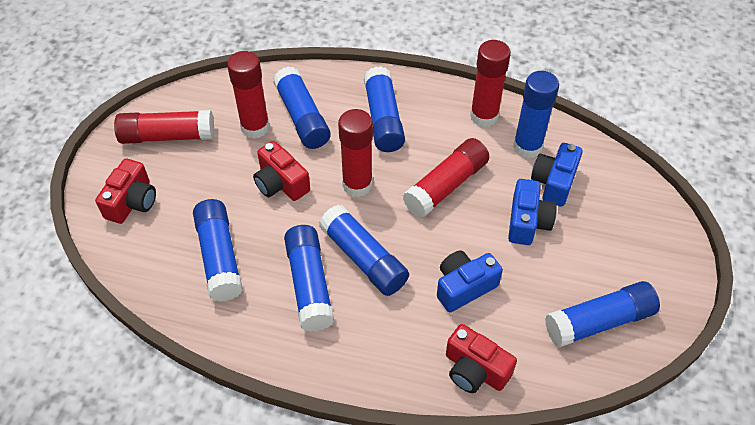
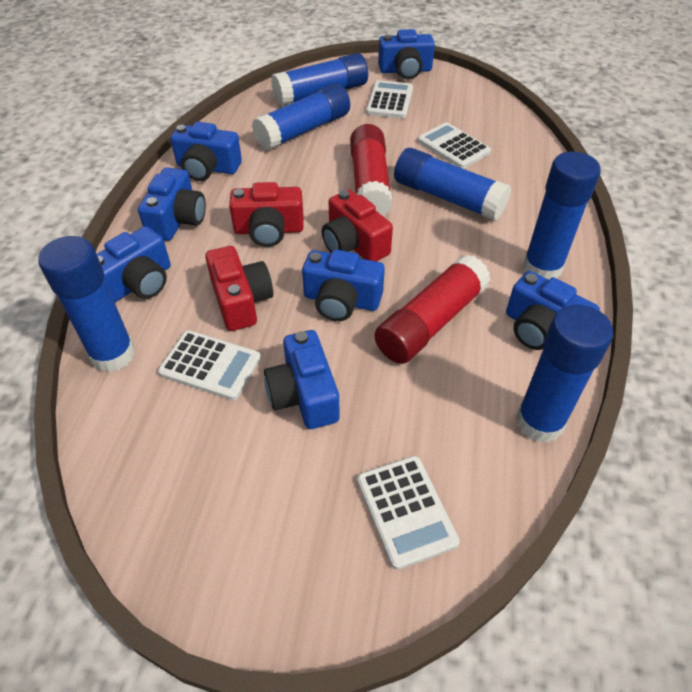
blue camera: [437,251,503,312] [508,179,557,245] [531,143,583,207] = 3 -> [97,226,171,302] [138,167,206,241] [171,122,242,181] [264,330,340,429] [302,250,385,321] [378,29,435,79] [506,271,600,350] = 7
blue glue stick: [193,199,243,302] [273,66,331,149] [284,225,334,332] [319,204,409,296] [364,66,405,152] [513,71,559,159] [545,281,660,347] = 7 -> [38,236,135,372] [252,83,350,150] [271,53,368,106] [394,148,511,221] [516,305,613,443] [522,152,601,280] = 6
red glue stick: [114,110,214,144] [227,51,270,139] [338,109,373,197] [403,138,489,218] [470,40,511,127] = 5 -> [350,124,392,216] [374,254,491,364] = 2
white calculator: none = 0 -> [158,330,261,400] [357,456,460,570] [366,80,413,118] [418,122,491,169] = 4

